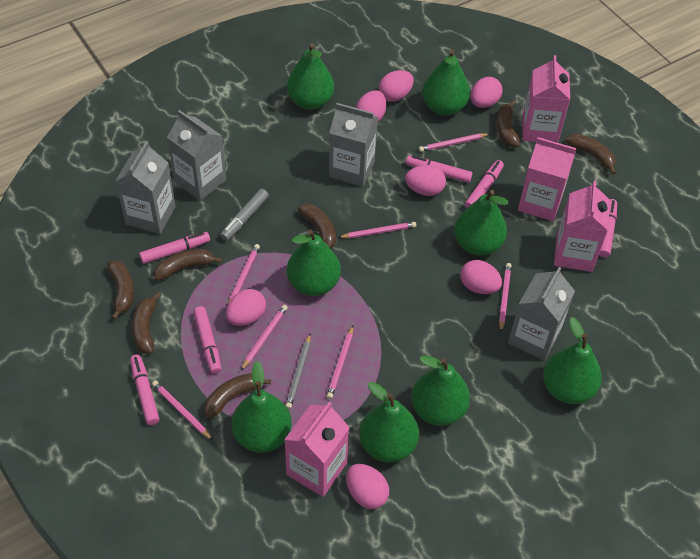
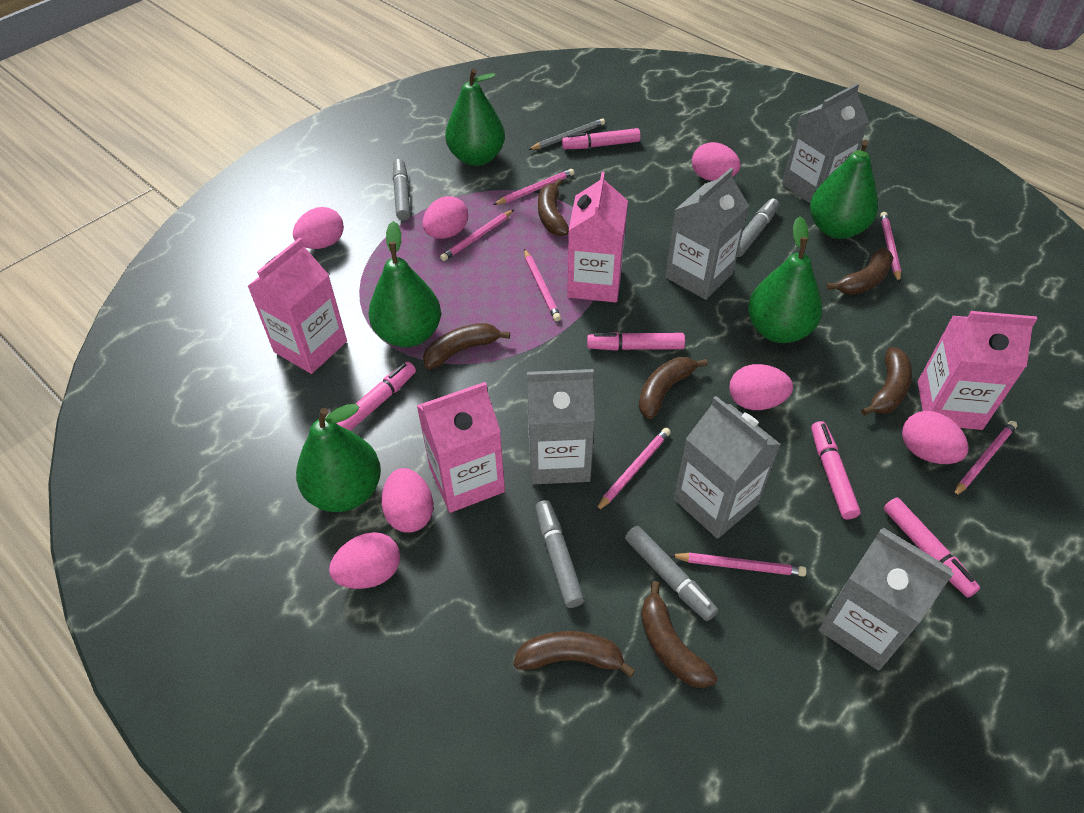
green pear: [232,361,292,453] [287,43,334,110] [287,229,341,296] [359,382,419,463] [411,355,470,426] [422,49,470,115] [454,190,509,256] [543,317,602,404] = 8 -> [296,404,381,512] [368,221,441,347] [445,68,505,166] [748,216,822,343] [810,140,878,239] = 5
grey carton: [115,141,176,234] [167,110,226,201] [329,103,378,187] [508,267,575,361] = 4 -> [527,369,595,485] [665,168,749,300] [674,396,781,539] [782,83,869,203] [818,527,954,671] = 5
grey marker: [220,189,269,241] = 1 -> [393,159,411,221] [535,500,585,608] [625,526,718,621] [737,198,779,257] = 4
pink marker: [130,355,160,425] [139,232,210,264] [193,306,221,374] [406,155,472,183] [465,160,504,208] [599,199,617,258] = 6 -> [336,362,416,431] [562,128,641,149] [587,332,685,351] [811,421,861,519] [883,497,980,598] = 5

